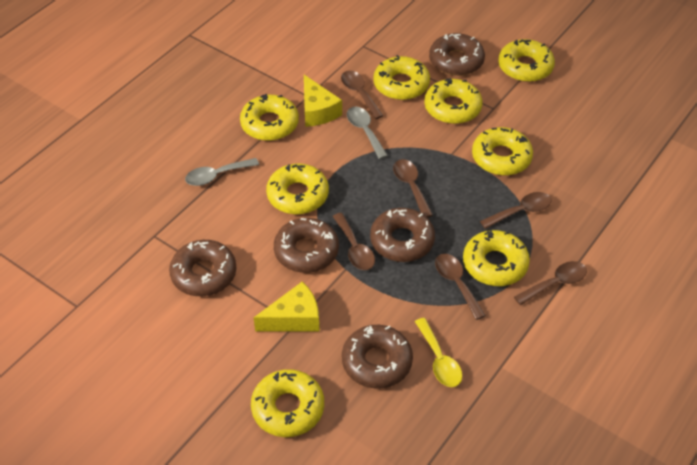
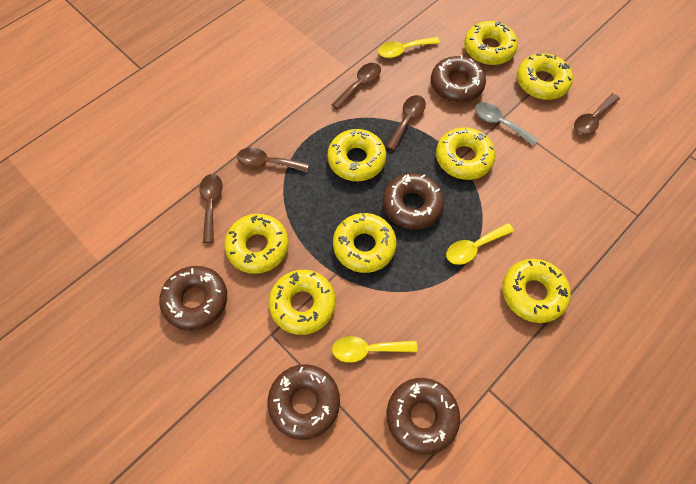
brown spoon: [333,213,375,270] [341,71,384,119] [393,159,433,218] [435,254,486,320] [480,192,551,229] [514,261,587,305] = 6 -> [199,174,223,243] [237,148,309,172] [332,63,381,110] [386,95,426,151] [574,94,620,135] = 5
grey spoon: [185,158,259,186] [347,107,388,159] = 2 -> [475,103,538,145] = 1
yellow cheese: [254,281,320,331] [304,75,342,127] = 2 -> none = 0
yellow spoon: [415,318,462,387] = 1 -> [332,336,417,363] [378,37,440,58] [446,223,514,265] = 3

